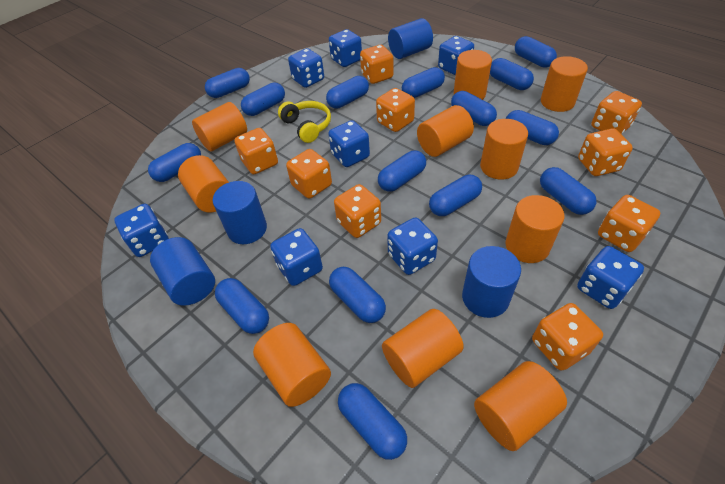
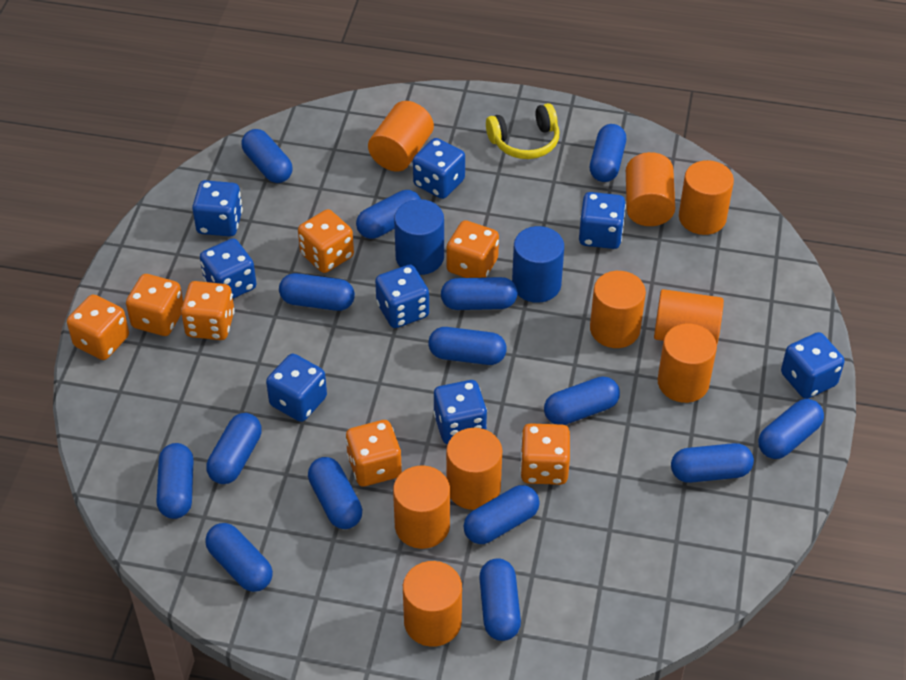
blue cylinder: [150,237,215,306] [213,181,267,244] [388,18,433,59] [462,246,521,318] = 4 -> [394,199,444,275] [512,226,564,303] = 2
orange cylinder: [178,155,229,213] [192,102,247,151] [253,323,331,407] [382,309,464,388] [417,105,474,157] [454,50,492,100] [474,361,567,451] [480,119,528,180] [505,195,564,263] [541,56,588,112] = 10 -> [368,101,434,172] [393,466,450,549] [403,561,462,647] [446,428,502,510] [590,271,646,348] [626,152,675,226] [654,289,724,344] [658,324,717,403] [679,160,734,235] = 9
orange dice: [235,128,278,174] [286,149,332,199] [334,184,381,238] [360,45,393,84] [376,88,415,132] [532,303,603,371] [578,128,633,176] [591,91,642,134] [598,195,660,252] = 9 -> [67,294,129,360] [126,274,183,336] [181,281,235,340] [298,209,354,273] [346,420,402,486] [446,220,499,278] [520,423,570,485] = 7

